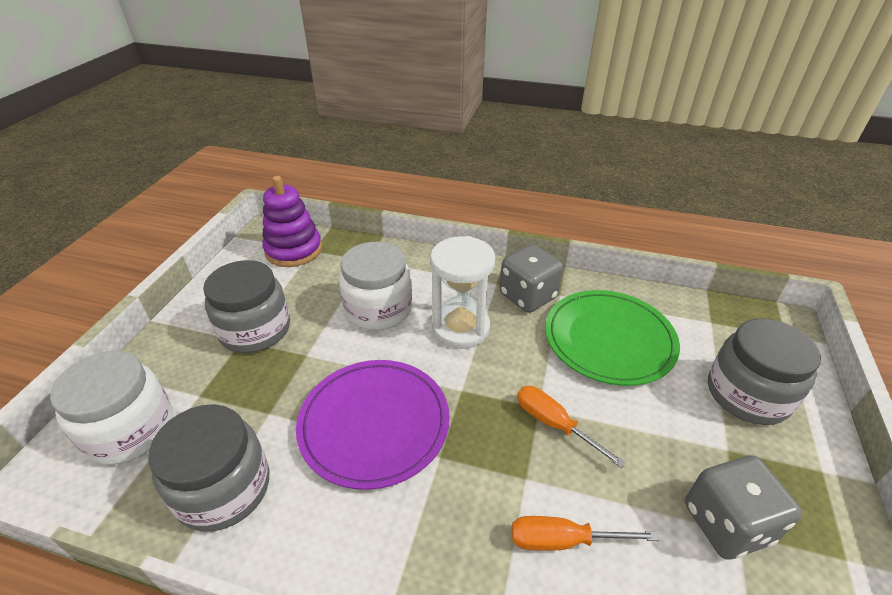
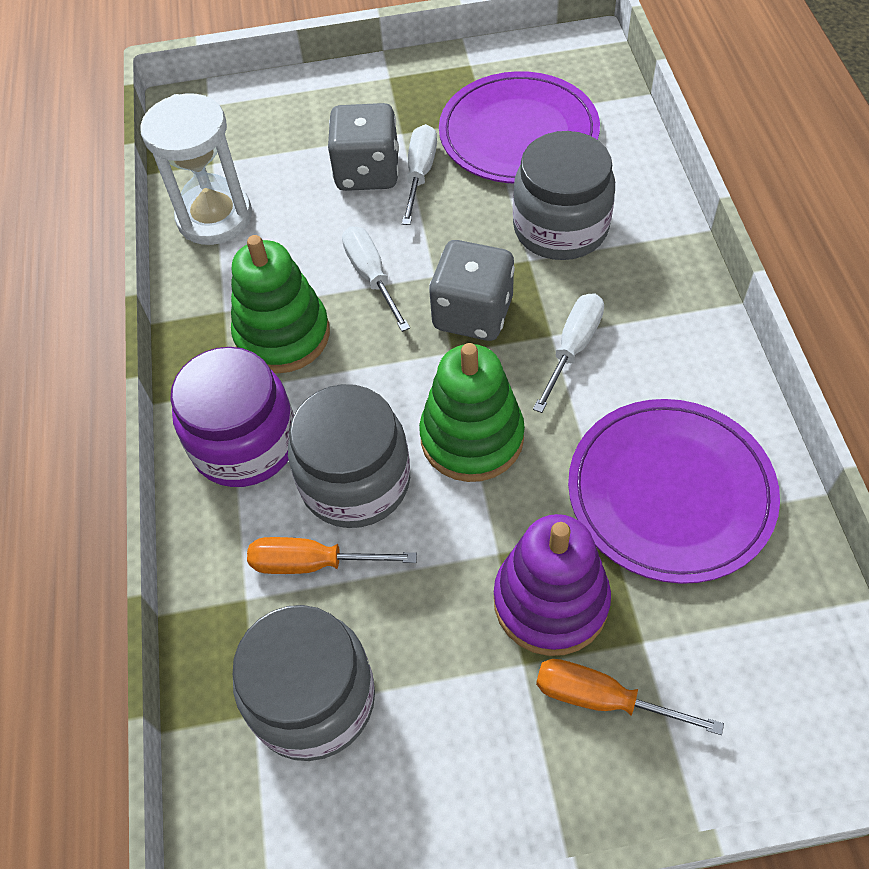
green plate: [545,290,680,386] = 1 -> none = 0
green stacking toy: none = 0 -> [231,235,330,373] [419,343,525,482] = 2
purple jar: none = 0 -> [170,347,294,487] = 1
purple plate: [296,360,450,490] = 1 -> [439,71,600,183] [568,399,780,584] = 2
white jar: [50,351,173,465] [339,242,412,330] = 2 -> none = 0
white screwdriver: none = 0 -> [342,226,410,332] [402,124,437,225] [533,293,604,413] = 3

